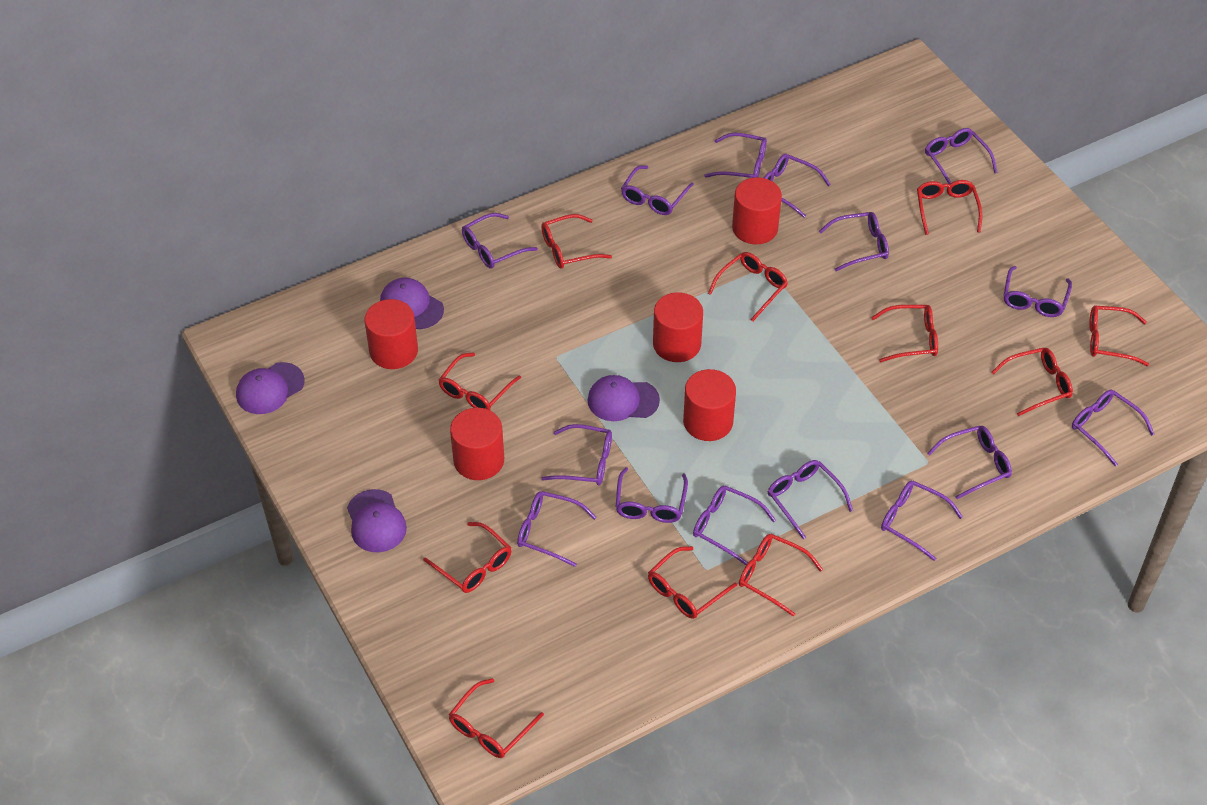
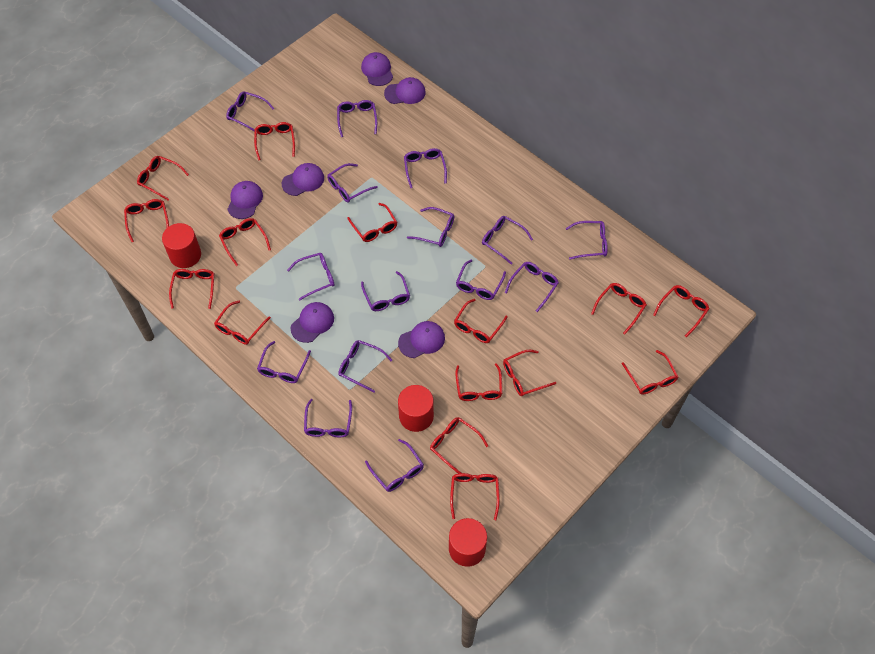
purple cap: [236,362,305,414] [347,489,407,552] [380,278,444,329] [588,375,660,421] = 4 -> [227,181,263,219] [282,163,324,196] [290,302,334,343] [361,52,393,86] [384,77,426,104] [398,321,445,358] = 6
red cylinder: [365,299,418,369] [450,408,504,480] [653,292,703,362] [683,369,736,441] [732,177,782,244] = 5 -> [162,223,201,268] [398,385,434,432] [449,518,487,567] = 3
red glasses: [423,522,511,593] [439,352,521,410] [448,678,544,758] [541,214,612,269] [648,546,737,619] [708,252,788,322] [739,534,823,617] [871,305,938,362] [917,180,982,235] [992,348,1073,416] [1089,305,1149,366] = 11 -> [124,199,169,242] [137,156,189,200] [169,269,214,309] [214,301,271,345] [219,218,271,266] [254,122,295,161] [347,203,397,242] [430,417,488,474] [450,473,500,520] [454,299,508,343] [455,363,503,401] [503,350,556,396] [591,283,647,335] [622,350,678,395] [653,285,710,337] = 15

